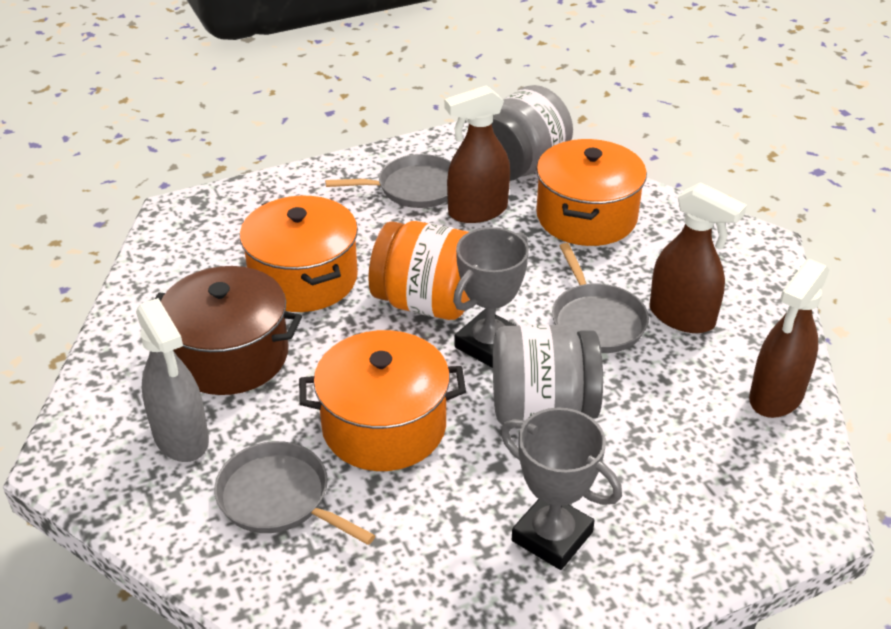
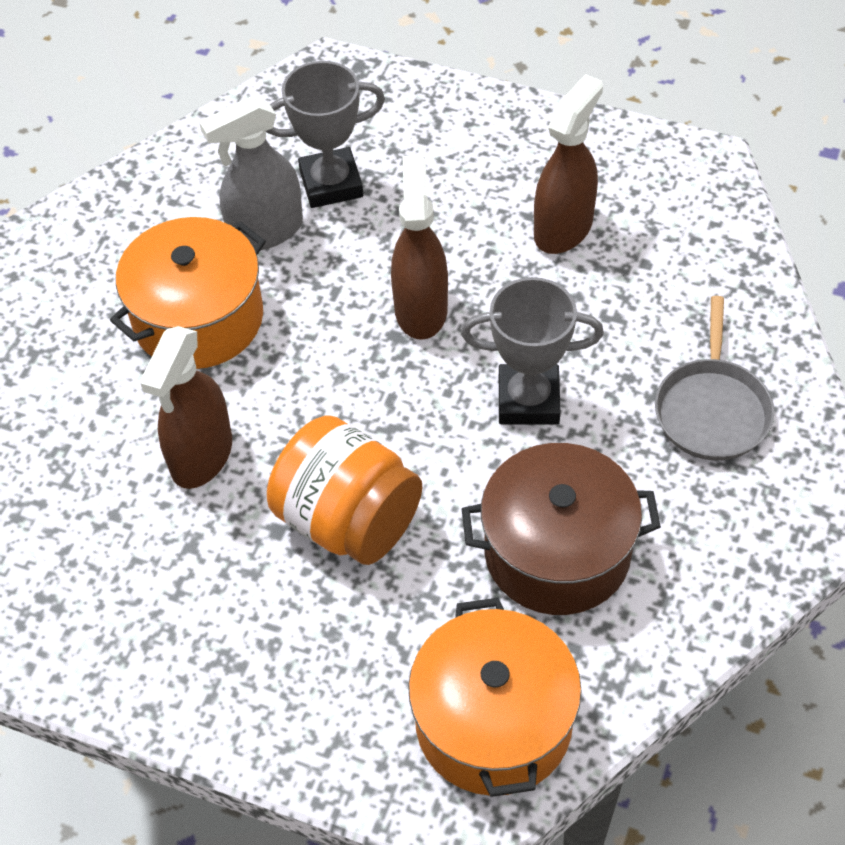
grey jar: [492,85,573,181] [493,324,603,425] = 2 -> none = 0
grey pan: [214,441,375,545] [325,154,451,208] [552,243,649,353] = 3 -> [655,296,774,461] = 1
orange pot: [240,196,358,312] [299,330,466,471] [536,139,647,246] = 3 -> [110,217,266,369] [408,598,582,797] = 2

